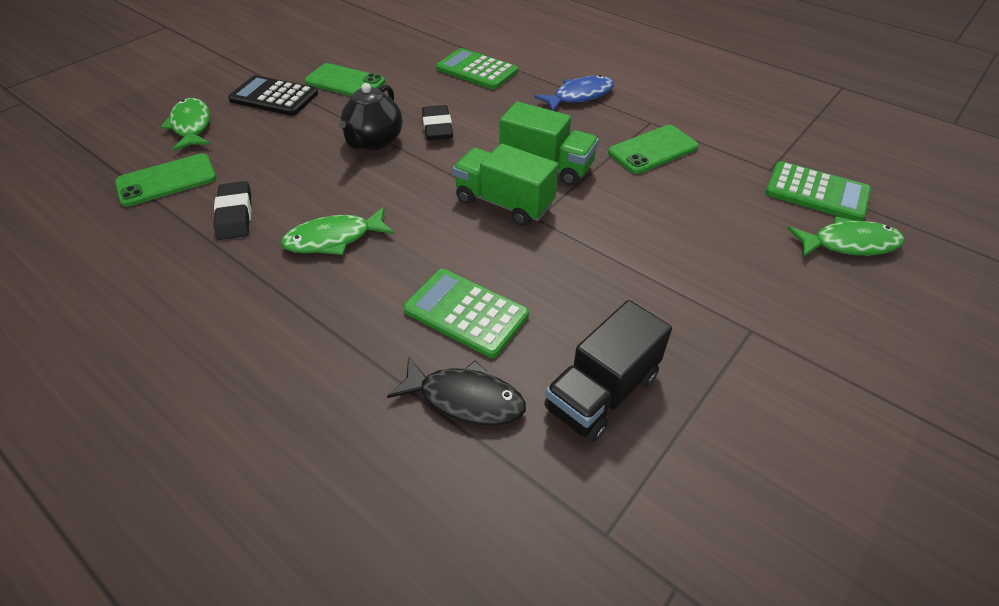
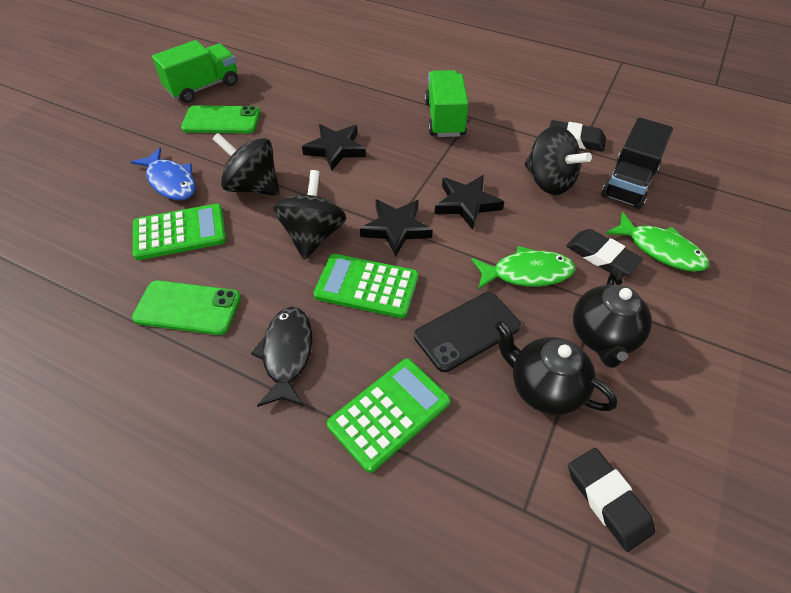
black calculator: [228,75,318,116] = 1 -> none = 0
black eraser: [213,181,251,240] [422,105,453,141] = 2 -> [550,120,606,152] [566,229,643,276] [568,448,655,552] = 3
black phone: none = 0 -> [414,292,521,372] = 1
black spinning top: none = 0 -> [213,133,280,196] [273,170,347,260] [525,126,592,195] = 3
black star: none = 0 -> [302,124,366,171] [360,199,433,257] [434,175,504,230] = 3
black teapot: [339,83,403,150] = 1 -> [495,321,618,415] [573,269,652,368] = 2
green fish: [161,98,210,151] [281,207,394,255] [787,216,905,257] = 3 -> [471,246,575,290] [606,212,709,272] = 2
green phone: [115,154,217,207] [304,63,385,96] [608,125,698,174] = 3 -> [132,280,241,335] [181,105,260,133] = 2

